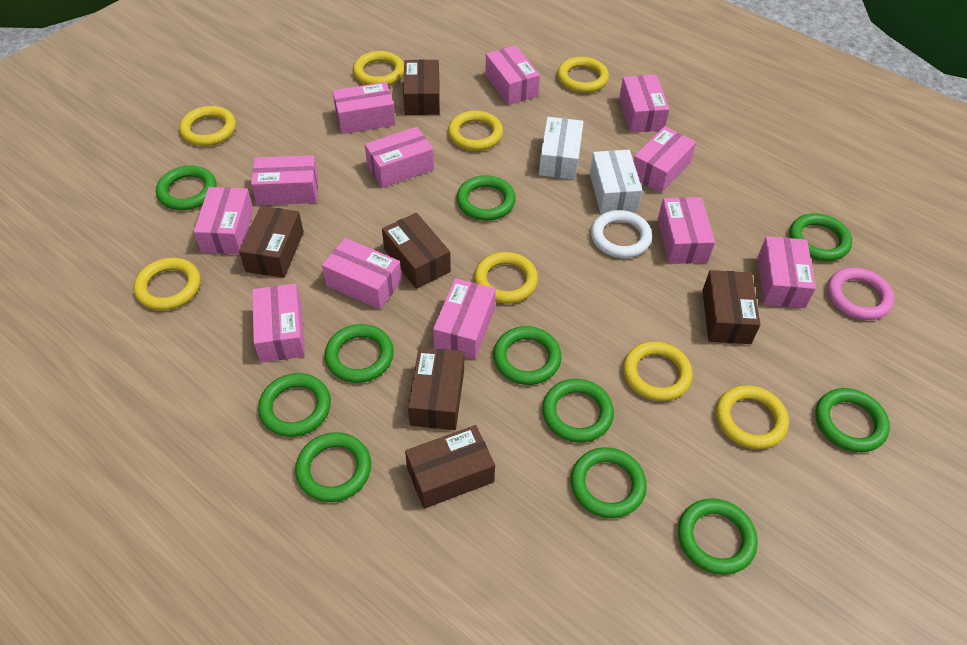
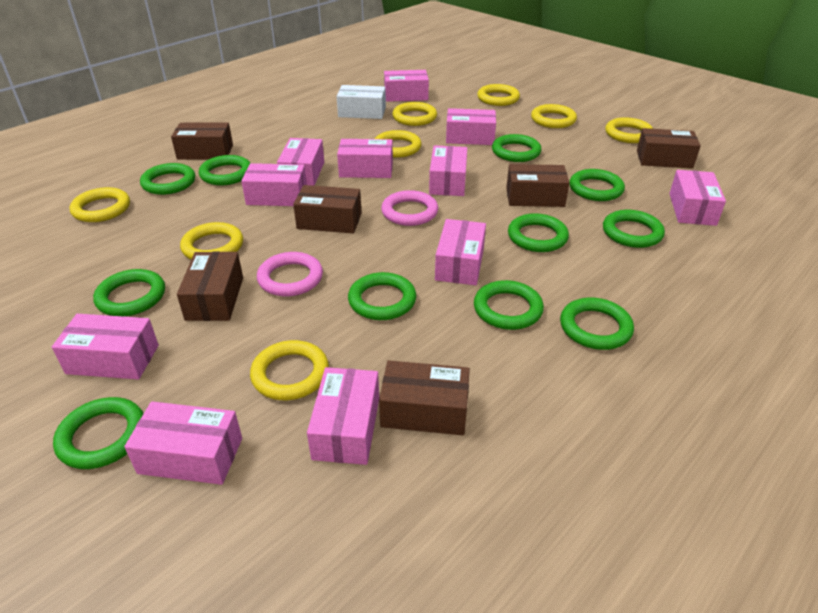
pink box: [194,187,254,254] [251,155,318,205] [252,284,305,363] [322,238,402,309] [333,82,396,134] [365,127,434,188] [433,278,496,359] [485,46,540,105] [619,75,670,133] [633,126,696,193] [658,197,715,264] [758,236,816,308] = 12 -> [52,314,159,379] [124,401,242,485] [241,163,307,206] [277,138,324,186] [307,367,379,465] [337,139,393,178] [384,70,429,102] [429,145,467,196] [435,219,486,285] [446,108,496,145] [669,170,726,226] = 11
pink ring: [827,267,894,320] = 1 -> [257,252,323,296] [381,190,438,226] = 2
white box: [539,117,583,180] [590,150,643,214] = 2 -> [337,85,386,119] = 1
white ring: [591,210,652,258] = 1 -> none = 0

